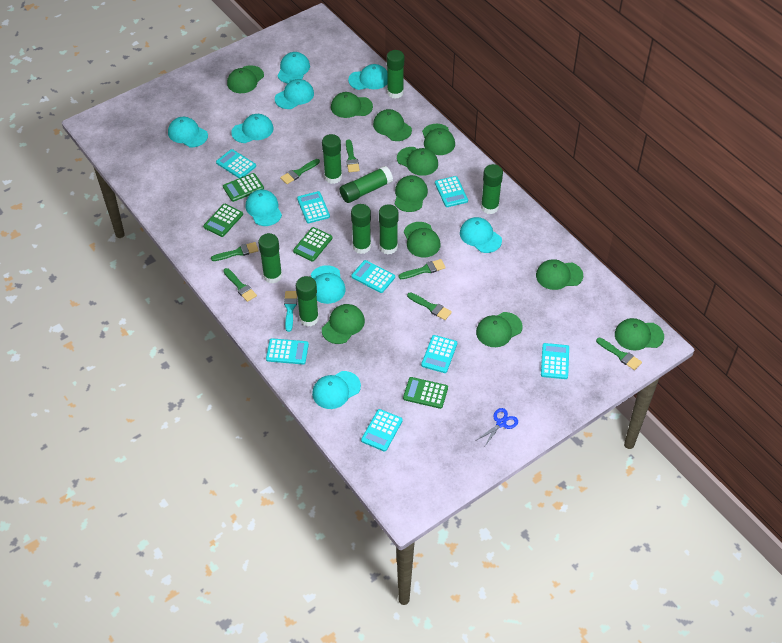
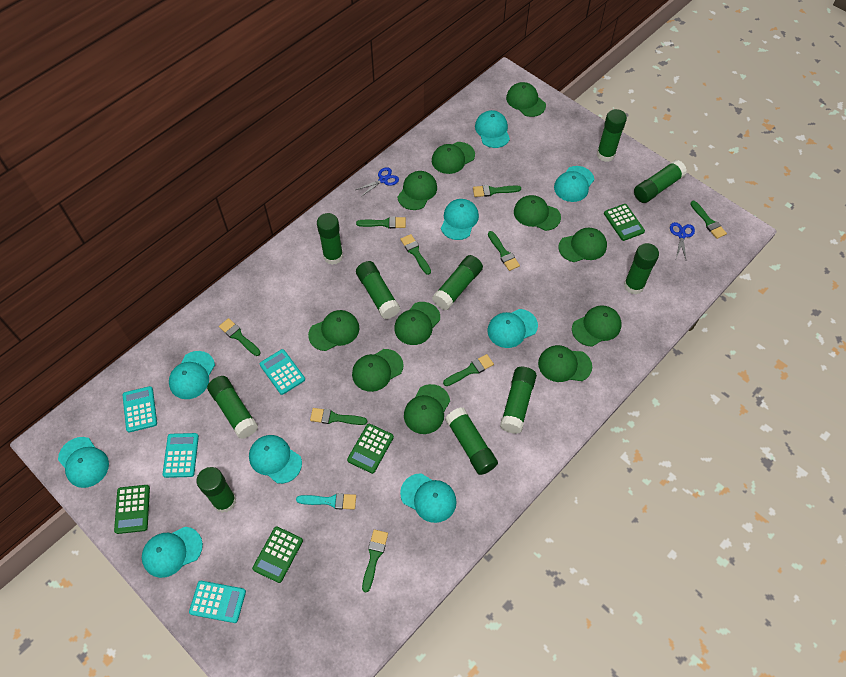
blue scissors: [477,408,518,447] = 1 -> [356,167,399,196] [670,222,695,259] = 2
green brush: [211,242,259,261] [223,268,257,302] [280,159,320,184] [346,139,360,172] [399,259,446,279] [407,292,452,320] [596,338,642,370] = 7 -> [219,318,261,356] [310,408,367,425] [356,217,406,229] [362,529,388,593] [400,234,431,275] [443,354,494,386] [473,185,521,197] [488,231,520,271] [690,201,727,239] = 9
green glue stick: [258,233,282,284] [296,276,319,327] [322,134,342,184] [340,166,393,203] [351,204,371,254] [379,204,398,254] [387,50,404,99] [481,164,503,214] = 8 -> [197,467,236,513] [207,376,258,439] [317,213,343,265] [356,261,400,319] [432,255,483,310] [445,407,498,475] [500,367,537,434] [597,109,627,162] [624,243,659,294] [634,160,687,203] = 10
turquoise calculator: [216,149,256,178] [266,338,309,364] [297,191,330,223] [351,260,395,293] [361,409,403,451] [421,335,457,373] [435,176,468,207] [541,343,569,379] = 8 -> [123,386,157,432] [163,433,199,478] [189,581,246,623] [260,349,305,395] = 4

